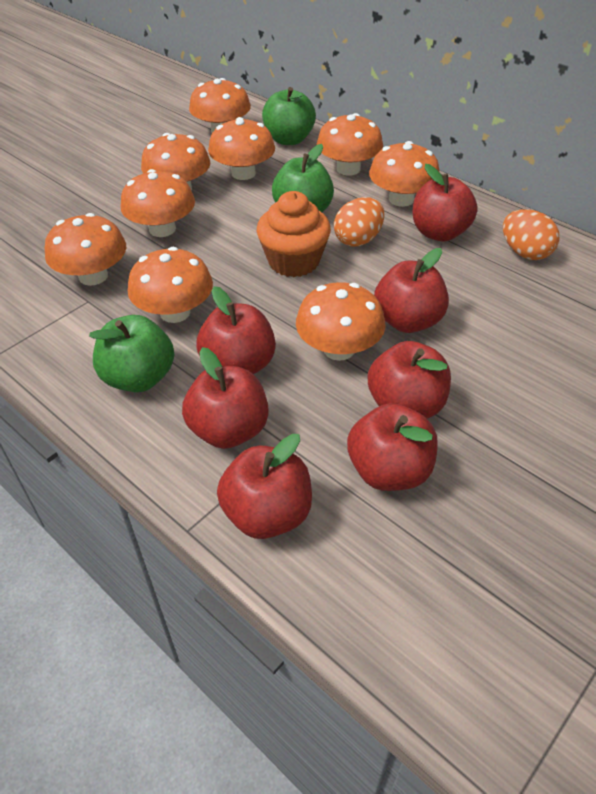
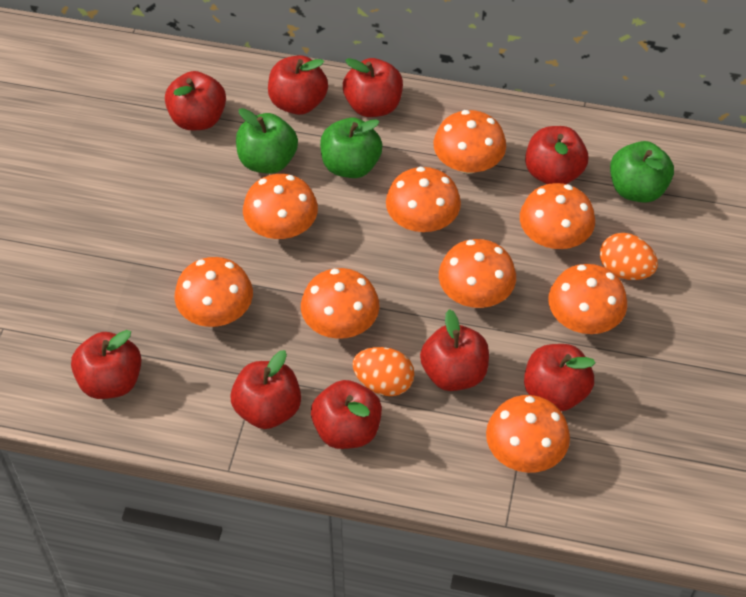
orange cupcake: [257,191,331,277] = 1 -> none = 0
red apple: [182,347,269,449] [197,286,276,374] [217,434,312,539] [347,403,438,491] [368,341,451,419] [374,248,449,333] [412,164,478,241] = 7 -> [71,330,142,399] [165,71,226,130] [230,350,301,429] [268,55,328,115] [311,380,382,449] [343,58,403,117] [420,309,489,391] [524,344,595,411] [525,126,588,184] = 9

